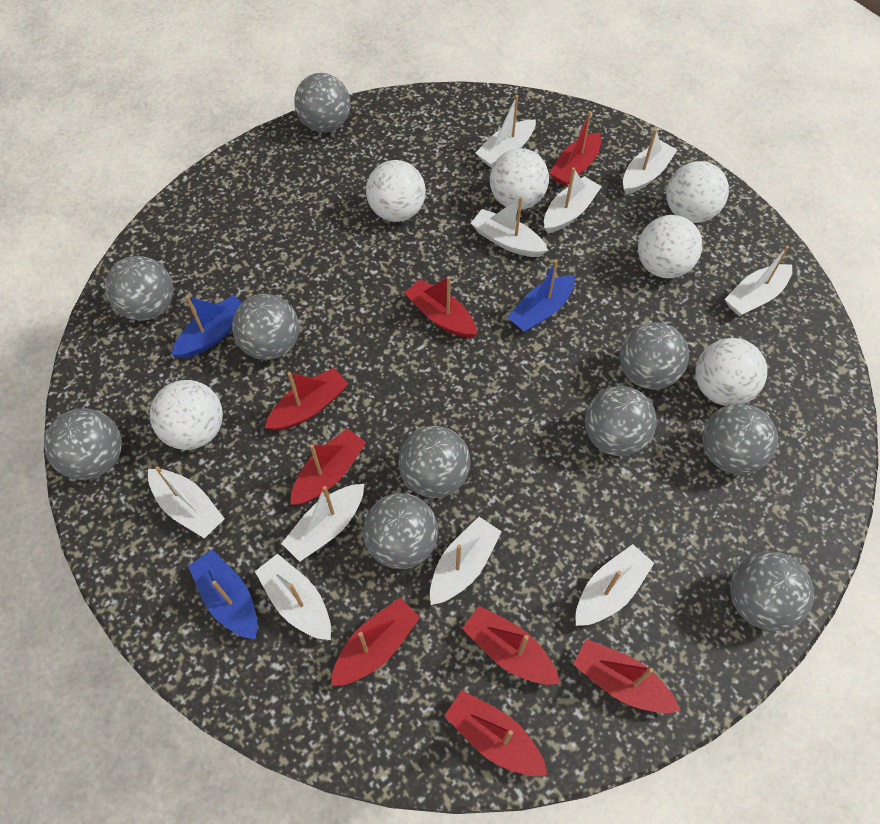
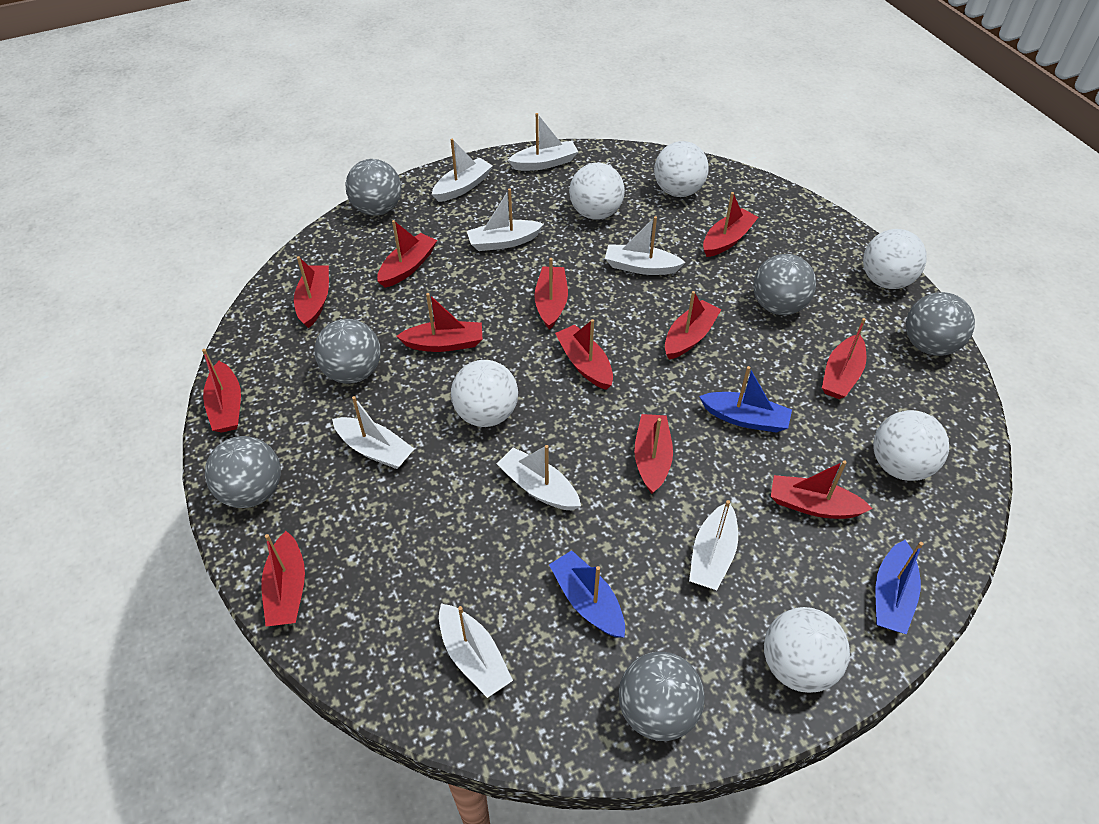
grey ball: [44,408,122,480] [105,256,173,321] [232,294,299,360] [294,73,350,132] [363,493,438,569] [398,426,471,498] [585,386,657,456] [620,322,689,390] [702,403,778,474] [730,552,814,631] = 10 -> [205,436,281,508] [314,319,381,384] [345,159,401,216] [619,652,705,741] [753,254,816,315] [906,292,975,356] = 6
red boat: [265,368,348,430] [290,428,367,505] [331,598,420,686] [404,276,477,338] [444,690,548,776] [462,606,560,685] [549,111,602,187] [573,639,681,713] = 8 -> [202,349,241,433] [261,531,305,627] [294,256,329,328] [377,220,437,288] [396,293,482,352] [534,258,568,330] [555,319,613,390] [634,414,673,494] [665,291,722,360] [703,192,759,257] [771,460,873,519] [822,318,866,399] = 12
white boat: [148,466,225,539] [255,554,331,640] [281,484,364,562] [430,517,502,605] [471,196,548,257] [475,95,536,168] [544,168,602,233] [576,544,654,626] [623,129,677,195] [725,246,792,316] = 10 -> [332,396,414,469] [432,139,493,202] [439,603,513,698] [467,188,544,251] [497,445,581,511] [508,113,578,171] [605,216,686,275] [689,500,738,590] = 8

